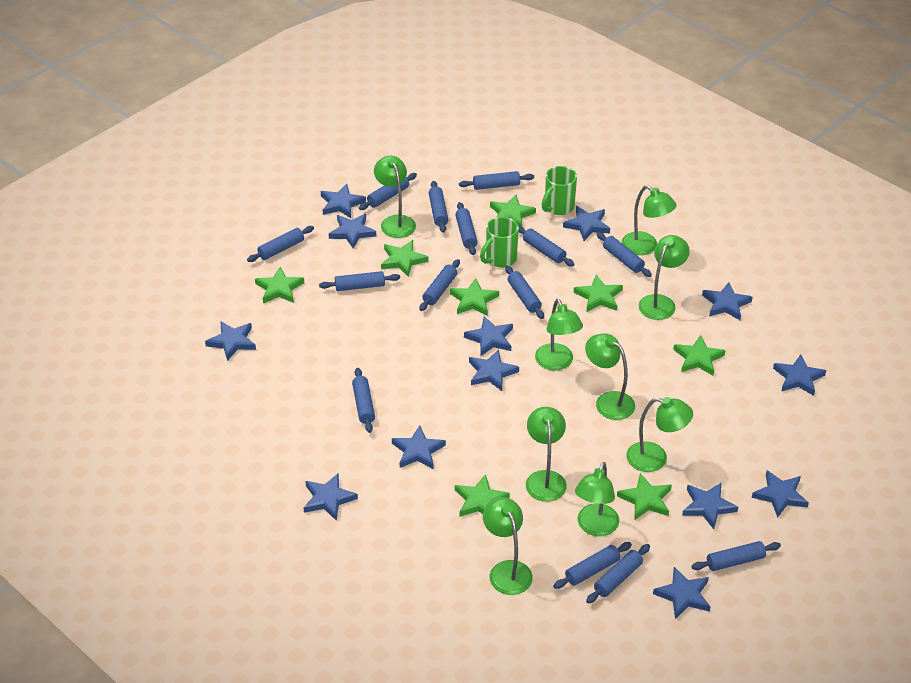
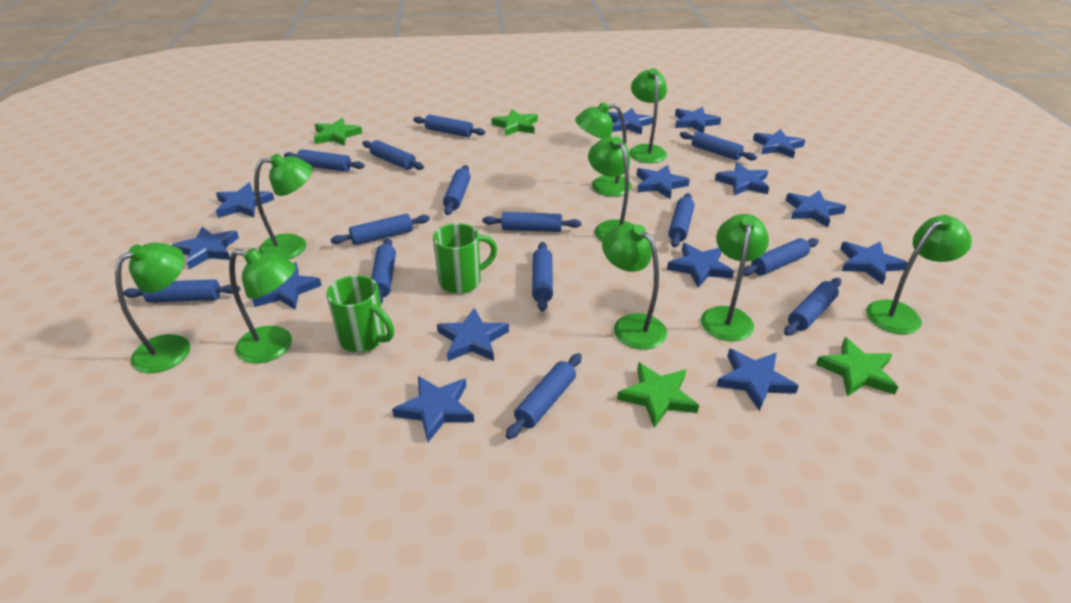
blue star: [205,321,256,361] [304,473,358,521] [321,184,366,218] [329,214,376,249] [392,426,446,469] [464,316,513,356] [469,349,519,391] [563,206,610,241] [653,567,711,619] [682,483,738,529] [702,282,753,320] [752,471,809,518] [773,354,826,396] = 13 -> [171,227,239,270] [216,183,274,218] [252,262,322,310] [392,376,474,442] [437,308,509,361] [608,108,653,135] [636,165,690,199] [667,243,734,288] [675,107,721,133] [715,162,769,196] [716,349,799,411] [753,129,805,159] [785,190,846,227] [840,242,908,285] = 14
green star: [255,267,304,304] [381,240,429,277] [450,278,499,316] [455,474,510,517] [490,195,536,226] [574,275,623,312] [617,473,672,520] [673,335,726,375] = 8 -> [314,118,362,146] [491,109,538,136] [617,362,699,428] [816,337,898,396] = 4

